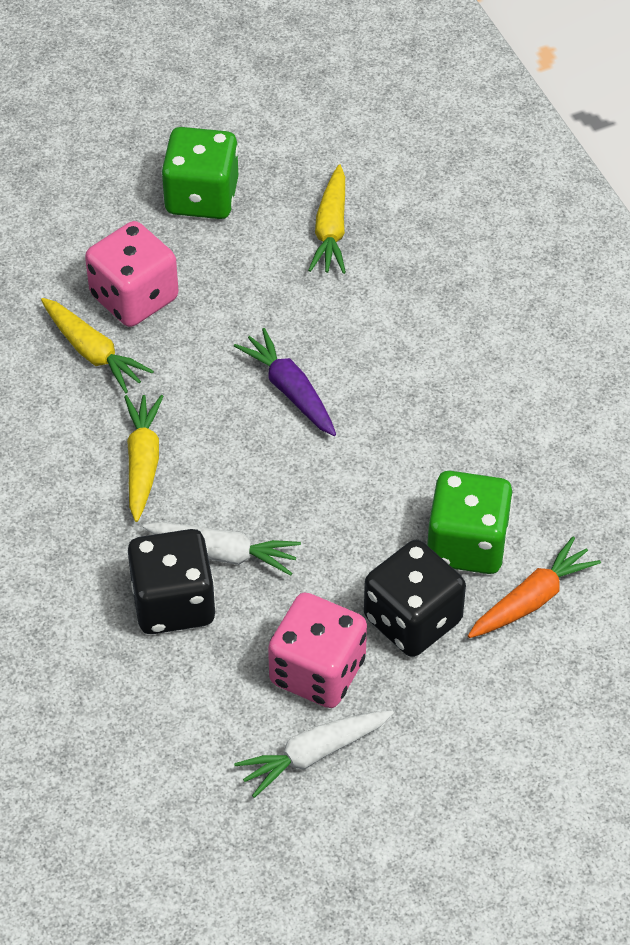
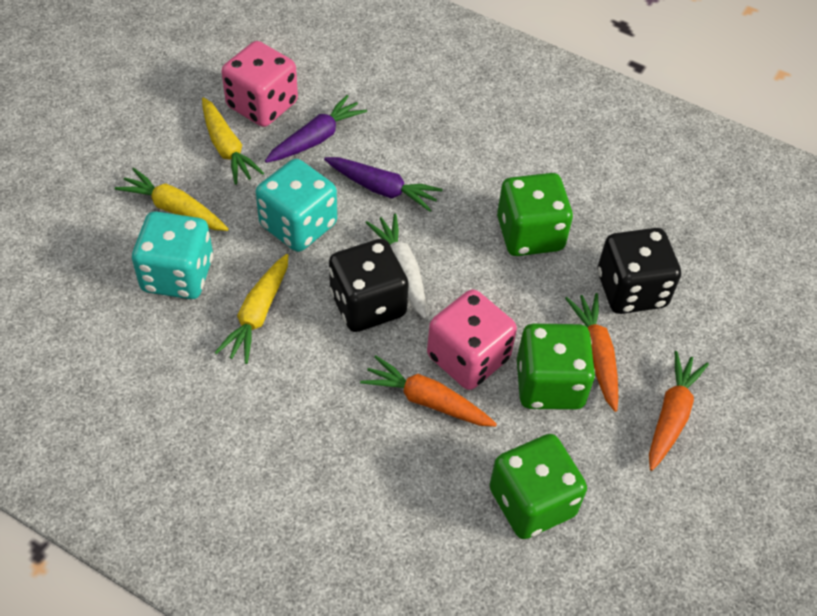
green dice: [161,127,238,219] [427,471,513,574] = 2 -> [489,434,587,539] [497,173,573,256] [517,323,595,410] = 3
orange carrot: [468,537,601,638] = 1 -> [360,355,497,427] [565,293,618,412] [649,351,709,471] = 3
purple carrot: [234,328,336,436] = 1 -> [265,95,367,163] [324,157,443,212] = 2
turquoise dice: none = 0 -> [132,211,213,299] [256,159,337,252] = 2
white carrot: [143,522,301,576] [234,710,394,798] = 2 -> [365,213,427,319] = 1

